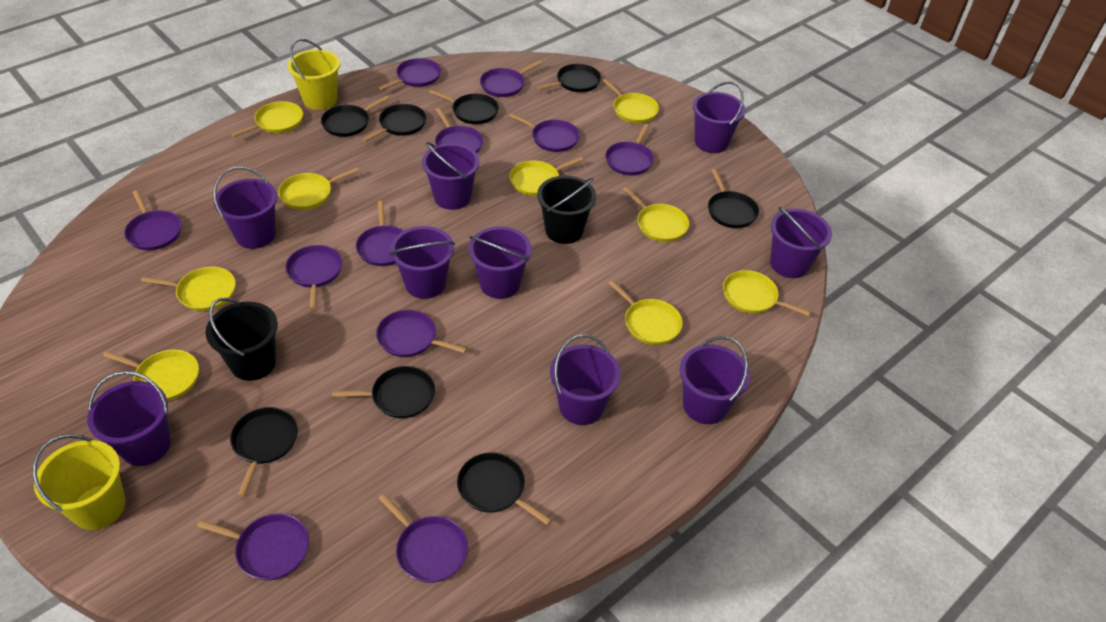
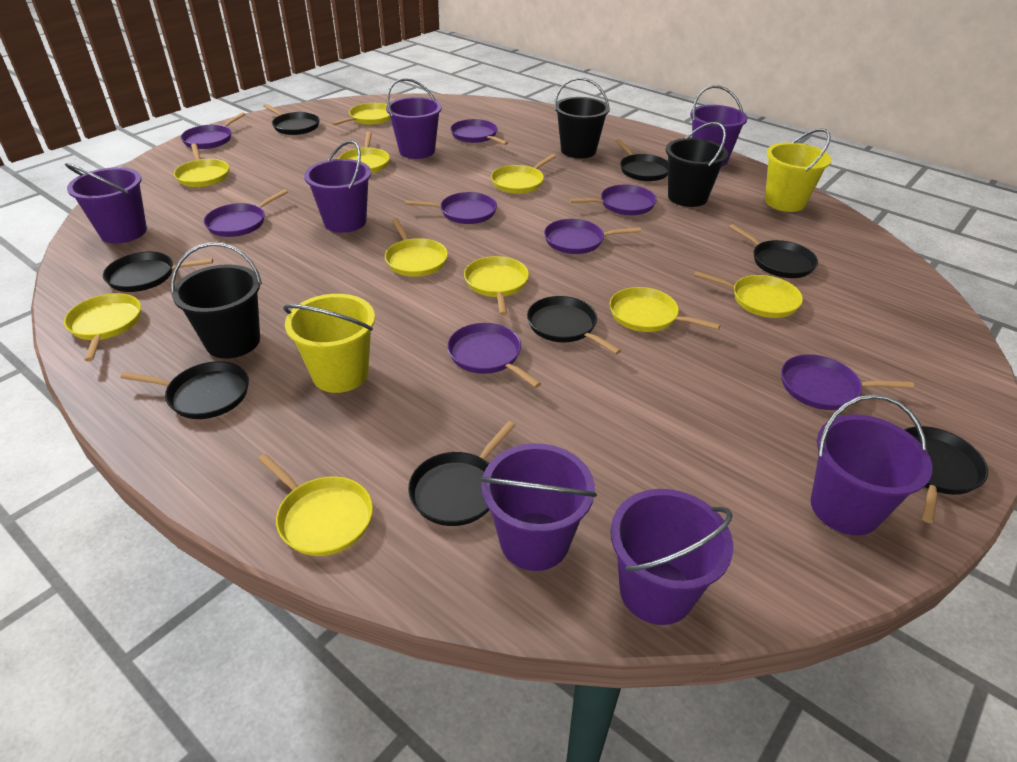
black bucket: [206,298,278,381] [537,176,596,244] = 2 -> [171,242,262,359] [554,77,610,158] [666,122,728,207] = 3
purple bucket: [87,371,171,466] [213,167,277,249] [389,226,455,299] [422,142,480,210] [469,226,532,299] [550,334,621,425] [680,336,750,424] [692,81,746,153] [770,207,832,278] = 9 -> [65,163,147,243] [304,141,371,233] [386,78,442,159] [480,443,597,571] [610,489,733,625] [690,85,748,167] [811,394,932,535] = 7
purple pan: [124,190,182,250] [197,513,309,580] [285,245,342,309] [356,201,403,266] [376,310,467,357] [378,494,468,583] [379,58,441,90] [435,108,483,153] [480,61,542,97] [509,113,580,152] [605,124,654,175] = 11 -> [181,112,246,149] [204,189,288,237] [405,192,497,224] [447,323,541,388] [450,119,508,145] [544,219,641,254] [569,184,657,215] [781,354,914,410] = 8
yellow pan: [103,350,199,401] [141,266,236,311] [231,101,303,137] [278,168,358,210] [509,157,583,196] [603,79,659,123] [608,280,683,345] [623,187,689,242] [723,270,811,316] = 9 -> [64,293,141,362] [174,144,229,187] [258,454,373,556] [332,103,391,125] [338,131,390,174] [385,218,448,277] [464,256,529,315] [491,154,557,194] [610,287,721,332] [694,271,803,318] = 10

